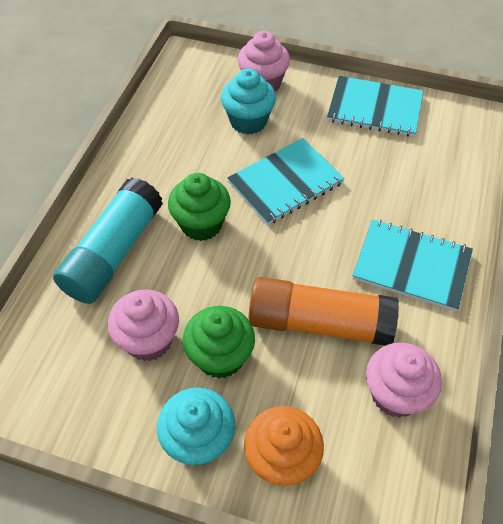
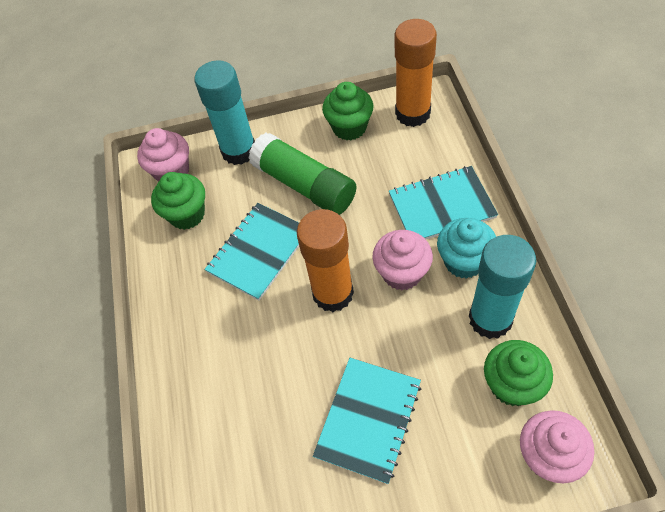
green cupcake: [168,173,231,241] [183,306,255,378] = 2 -> [151,172,205,230] [322,82,374,140] [484,340,553,406] = 3
green glue stick: none = 0 -> [248,133,357,215] = 1
orange cupcake: [244,406,324,486] = 1 -> none = 0
orange glue stick: [249,277,399,346] = 1 -> [297,209,354,312] [395,19,437,127] = 2
turquoise cupcake: [157,387,235,465] [221,69,276,135] = 2 -> [437,218,496,279] = 1
turquoise glue stick: [53,177,163,304] = 1 -> [194,60,255,165] [469,235,536,339] = 2

